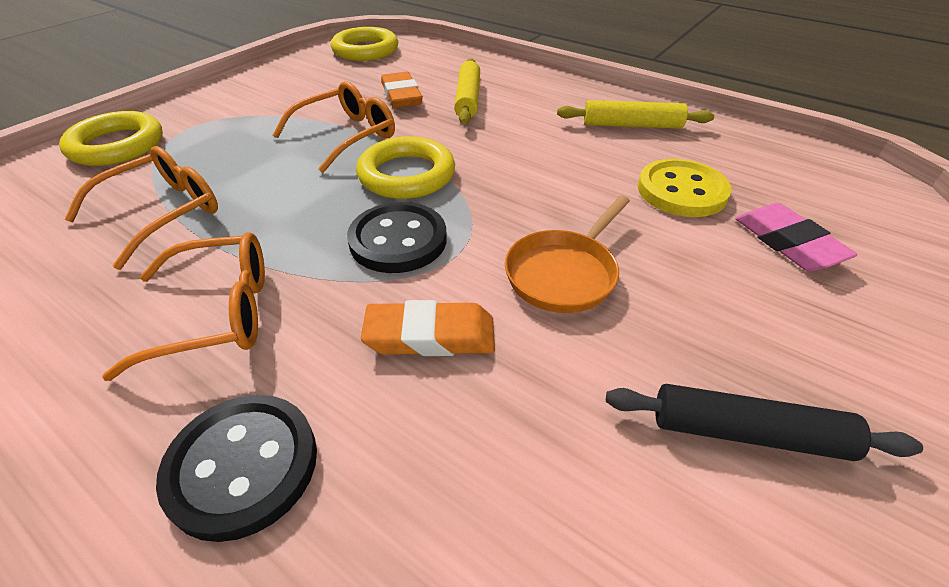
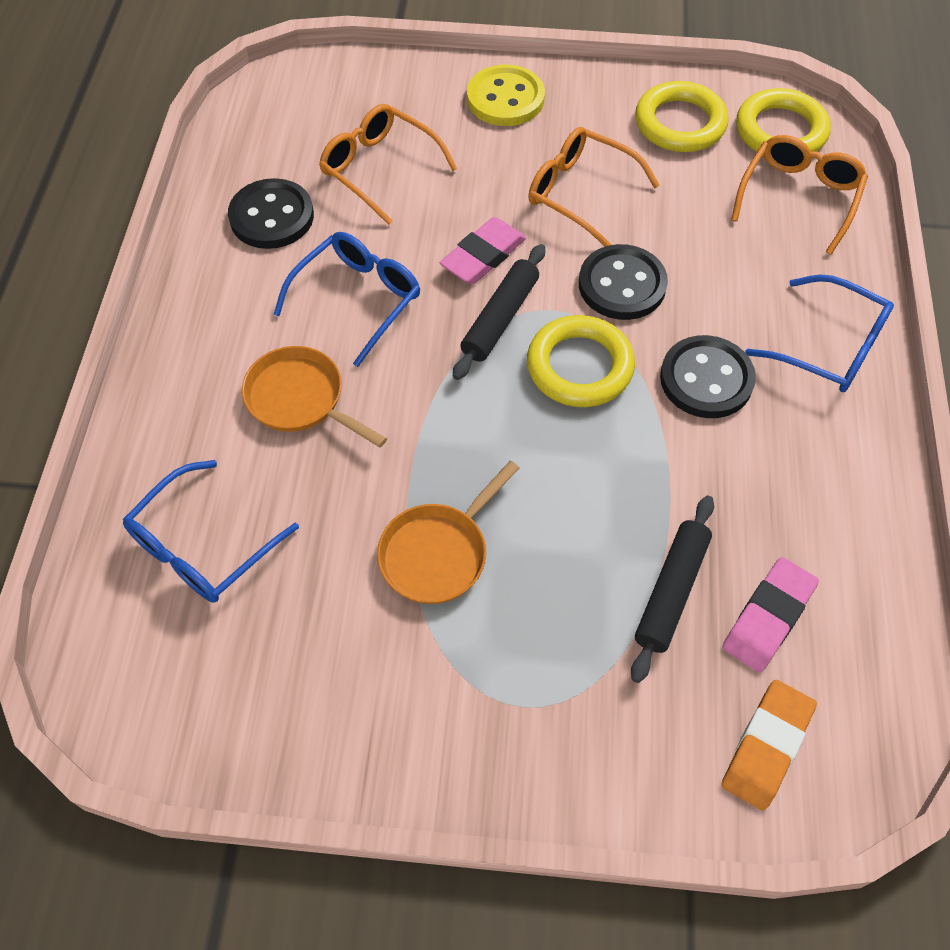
black button: [156,395,317,542] [347,202,447,273] = 2 -> [228,178,314,249] [579,244,668,320] [660,335,756,418] = 3
black rolling pin: [606,384,923,461] = 1 -> [453,244,545,380] [631,496,714,683] = 2
blue glasses: none = 0 -> [123,460,299,603] [273,232,420,367] [745,275,894,392] = 3
orange eraser: [361,300,495,356] [381,72,423,108] = 2 -> [721,680,817,811] = 1
orange pan: [505,196,630,313] = 1 -> [242,346,387,447] [377,461,519,604] = 2
pink eraser: [735,203,858,271] = 1 -> [440,217,526,284] [722,557,819,672] = 2
yellow rolling pin: [454,58,480,124] [557,100,714,129] = 2 -> none = 0

